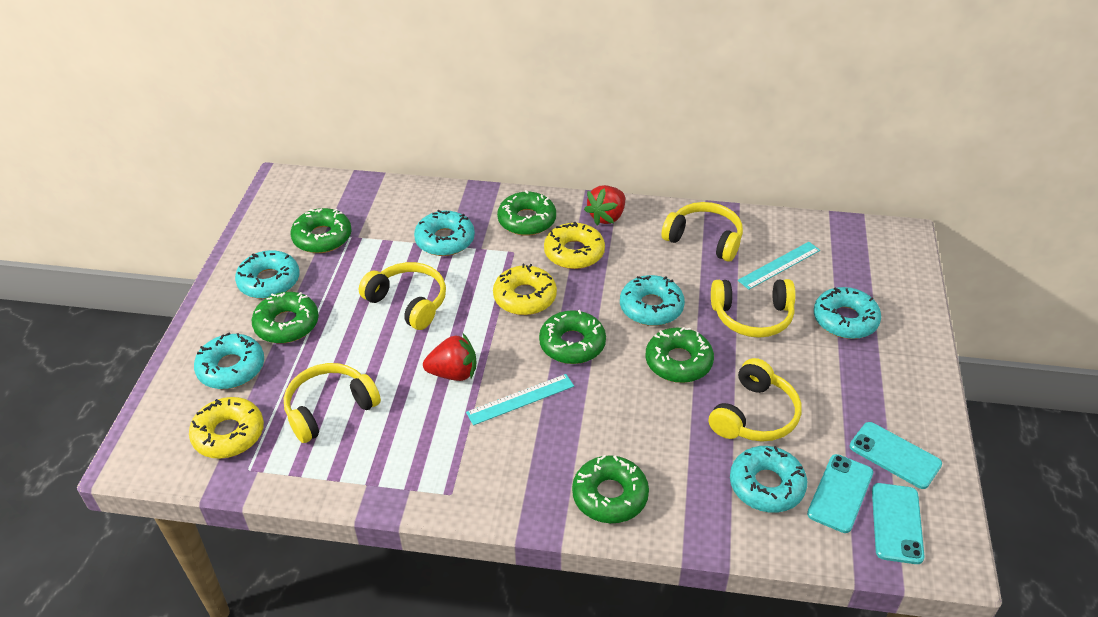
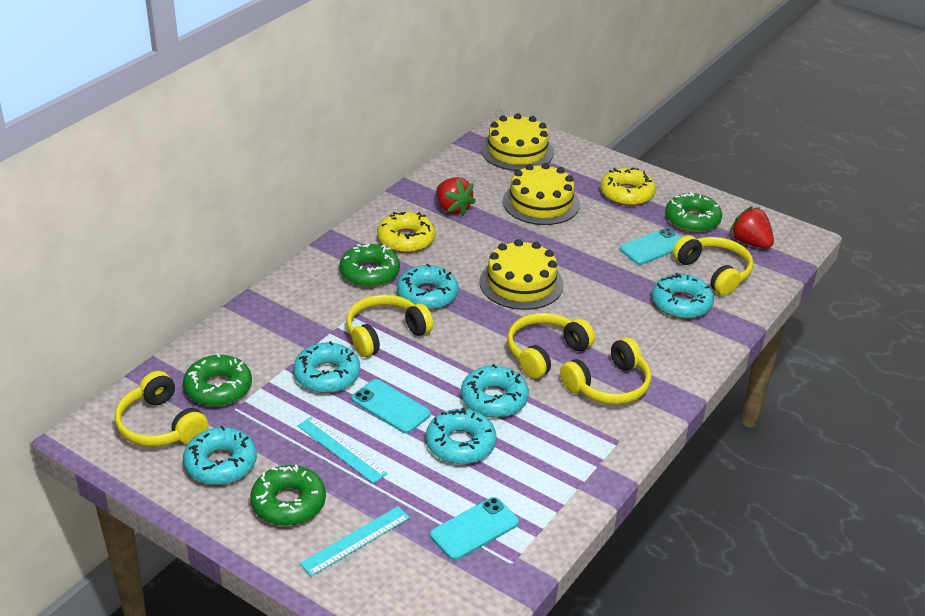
green donut: [252,292,319,343] [291,208,352,253] [497,190,556,236] [539,310,606,364] [572,455,649,523] [646,327,714,383] = 6 -> [183,353,252,407] [250,465,326,526] [339,244,400,287] [665,192,722,233] = 4
yellow cake: none = 0 -> [479,239,564,310] [481,113,554,171] [503,163,580,225] = 3
yellow donut: [189,397,264,458] [493,264,557,315] [544,222,605,269] = 3 -> [377,212,435,253] [600,167,656,206] = 2

